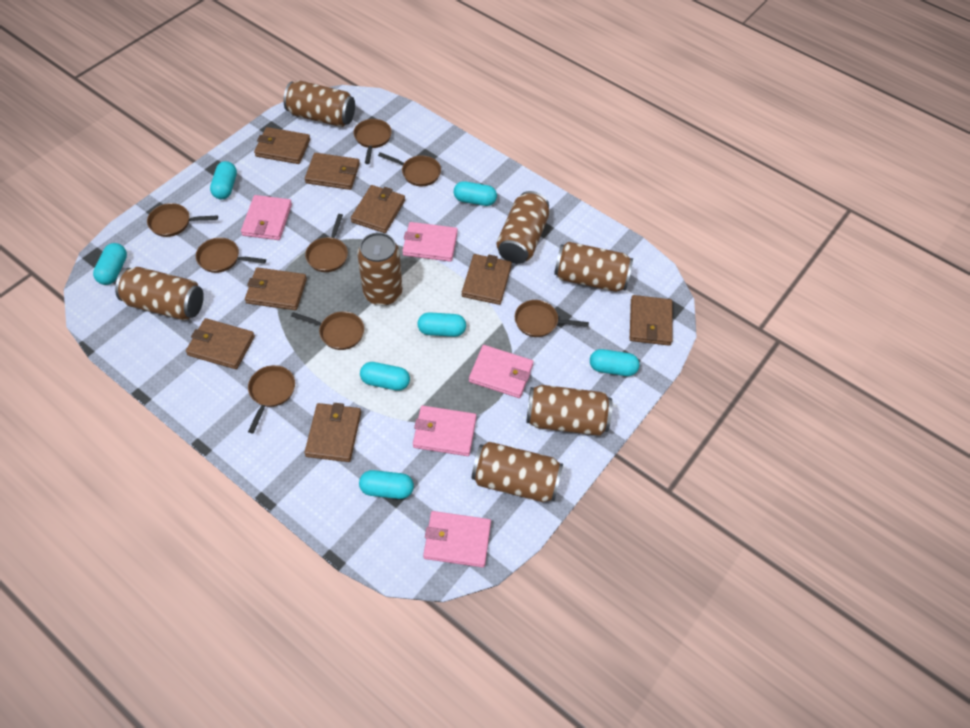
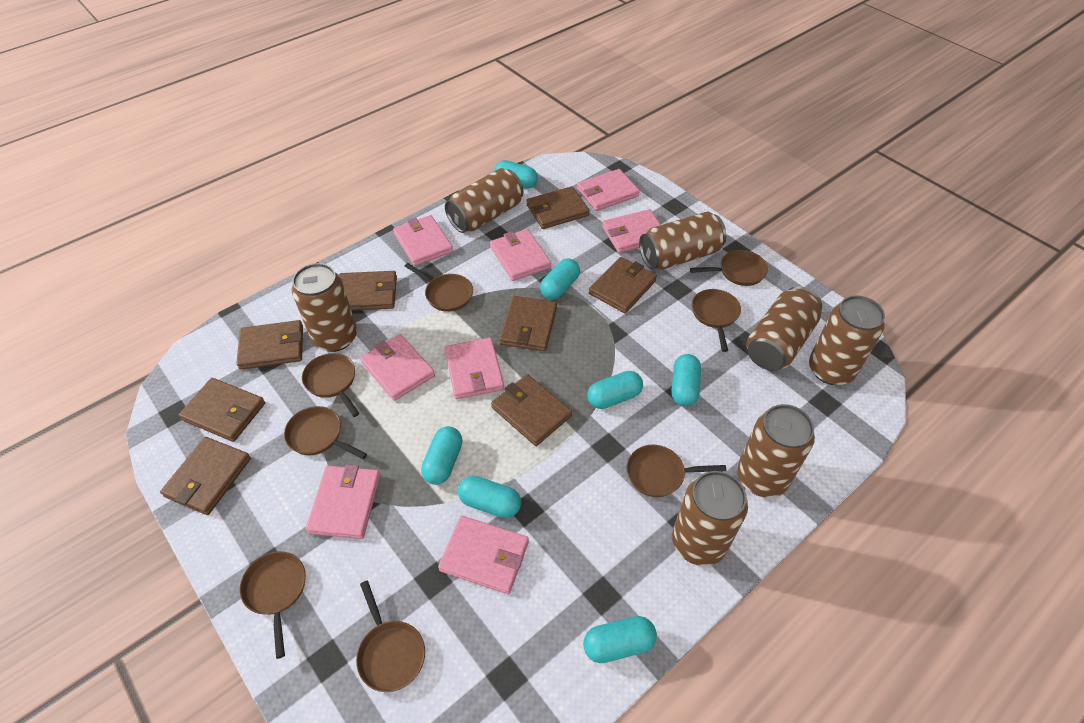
pink wallet: [241,195,292,240] [403,222,458,262] [413,406,477,456] [423,511,491,568] [469,345,534,398] = 5 -> [306,464,380,539] [360,334,435,401] [393,215,453,266] [438,516,529,594] [445,338,504,399] [490,229,551,281] [577,169,640,211] [602,209,661,253] = 8

